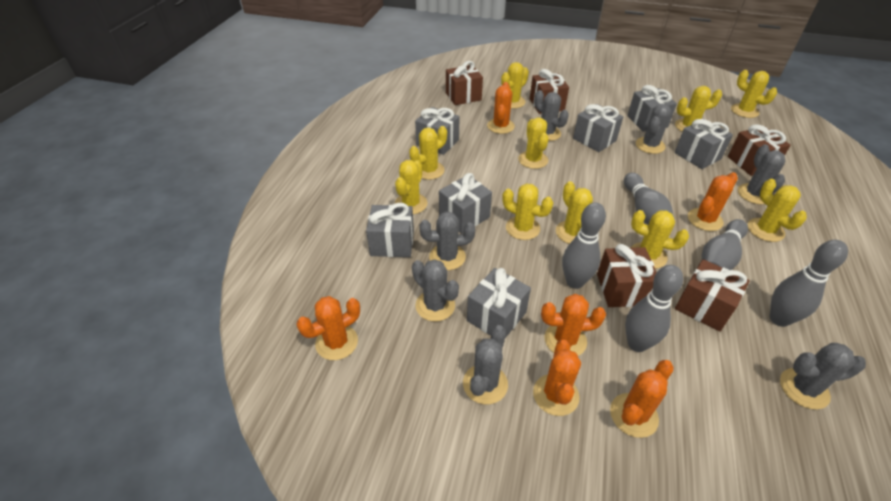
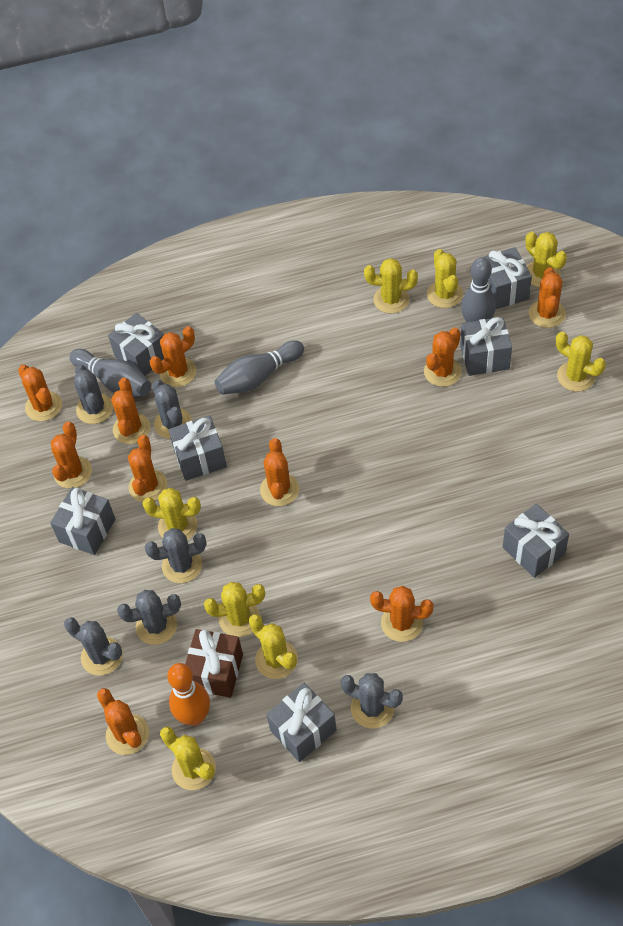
brown gift: [446,61,483,105] [530,69,569,114] [597,244,657,307] [675,259,750,332] [728,124,791,176] = 5 -> [185,629,243,698] = 1
grey bowling pin: [562,203,606,289] [624,173,674,225] [625,265,683,352] [702,219,748,270] [770,240,848,327] = 5 -> [70,349,151,397] [215,340,304,395] [461,257,496,322] = 3
grey cactus: [412,259,459,322] [419,211,475,270] [463,325,508,404] [534,90,569,141] [636,104,671,154] [738,144,785,204] [780,343,866,410] = 7 -> [64,617,123,676] [74,365,113,424] [117,590,181,645] [145,528,207,583] [152,380,192,439] [341,673,403,728] = 6
orange bowling pin: none = 0 -> [167,663,210,726] = 1
orange cactus: [296,296,360,360] [487,82,515,134] [533,340,581,416] [541,294,606,356] [610,360,674,438] [688,172,738,231] = 6 -> [18,365,62,421] [51,422,92,488] [97,688,149,755] [111,378,150,444] [128,435,167,502] [150,326,196,387] [260,438,299,506] [370,586,433,642] [424,327,462,387] [529,267,566,328] = 10
yellow cactus: [395,160,427,214] [409,126,447,180] [501,62,529,109] [502,183,553,240] [518,117,549,169] [556,181,593,244] [631,210,689,269] [675,86,722,132] [731,70,777,118] [748,179,807,242] = 10 -> [143,488,201,540] [160,726,216,790] [204,582,265,637] [249,614,298,679] [364,258,418,314] [427,249,463,308] [525,232,567,287] [556,332,606,392] = 8

